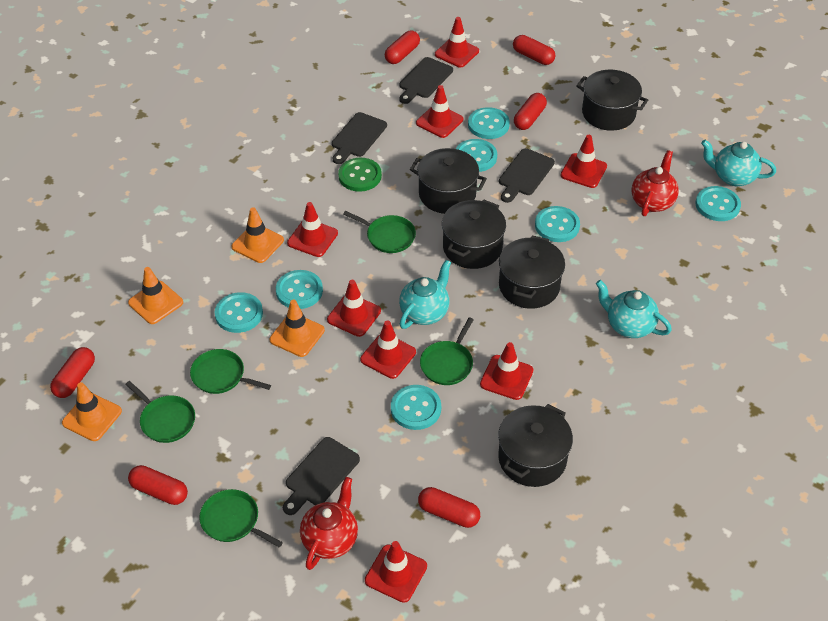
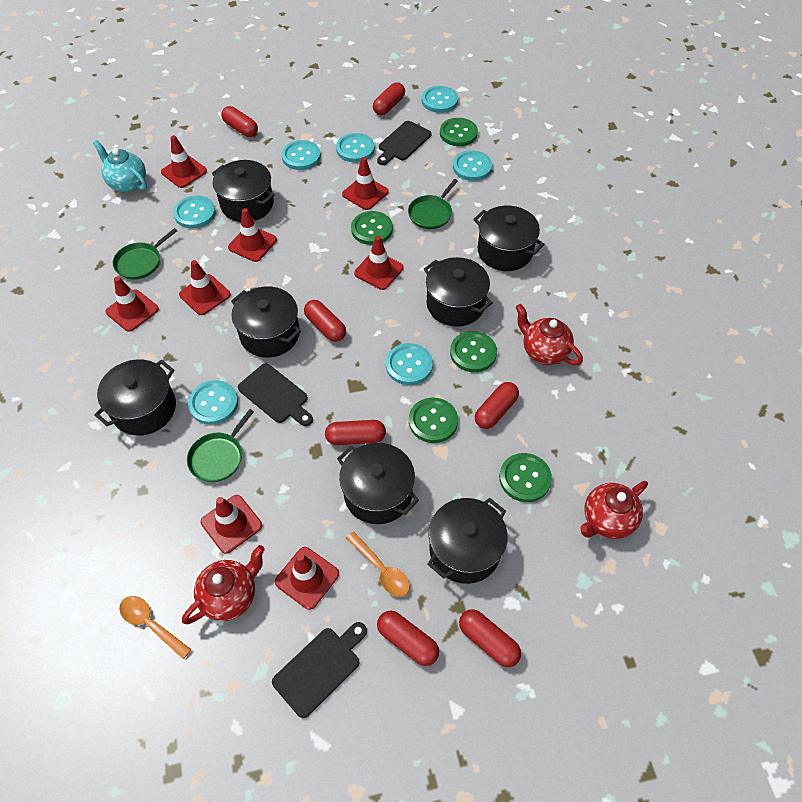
black cutting board: [283,437,360,515] [332,112,387,164] [399,57,453,104] [499,148,555,203] = 4 -> [238,363,313,426] [272,622,367,718] [377,121,432,165] = 3
black pot: [410,148,487,214] [442,199,506,269] [498,404,573,487] [499,236,565,309] [576,70,648,131] = 5 -> [94,359,176,435] [212,160,275,222] [231,287,301,358] [337,443,419,524] [424,257,493,327] [427,498,508,584] [473,206,544,271] = 7
green button: [338,158,382,192] = 1 -> [351,211,393,245] [409,398,458,443] [440,118,478,146] [450,331,497,372] [499,453,552,502] = 5
green pan: [125,381,195,443] [190,349,271,394] [199,489,283,547] [343,211,416,253] [420,318,474,385] = 5 -> [113,228,177,280] [187,409,254,482] [408,179,458,229] = 3
orange spoon: none = 0 -> [119,596,191,659] [346,531,410,597] = 2
orange traffic cone: [62,382,122,441] [128,267,183,324] [231,208,284,263] [270,300,325,357] = 4 -> none = 0
red capsule: [50,347,95,398] [128,465,188,505] [385,31,420,64] [418,487,480,528] [513,35,555,65] [514,93,547,130] = 6 -> [221,106,258,137] [304,300,346,342] [325,420,386,445] [373,82,405,115] [377,610,439,666] [459,609,521,667] [475,382,519,429] = 7
red teapot: [300,477,358,570] [632,150,679,216] = 2 -> [182,545,265,624] [516,304,583,365] [581,481,648,539] = 3
turquoise teapot: [399,260,451,329] [596,280,672,338] [701,140,776,186] = 3 -> [93,140,147,192] = 1

